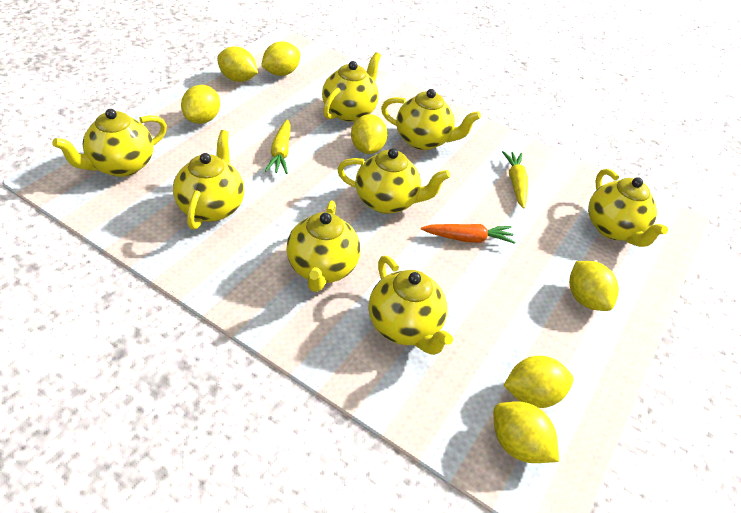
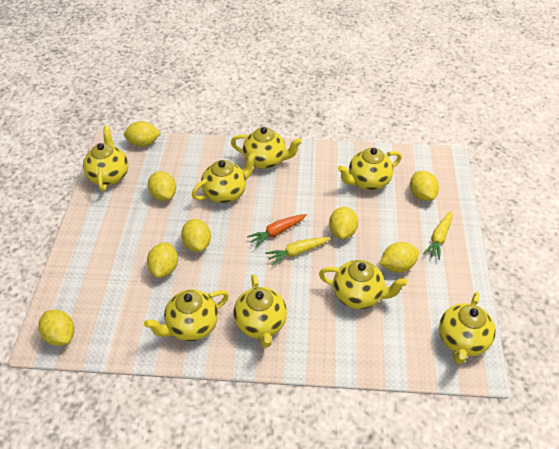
yellow lemon: [181,85,220,124] [217,47,258,82] [261,42,300,76] [351,114,388,154] [493,401,559,463] [504,356,574,408] [569,261,619,311] = 7 -> [38,310,74,346] [124,121,161,147] [147,242,178,278] [148,171,176,201] [181,219,211,252] [329,207,358,239] [380,242,419,273] [410,171,439,201] = 8

